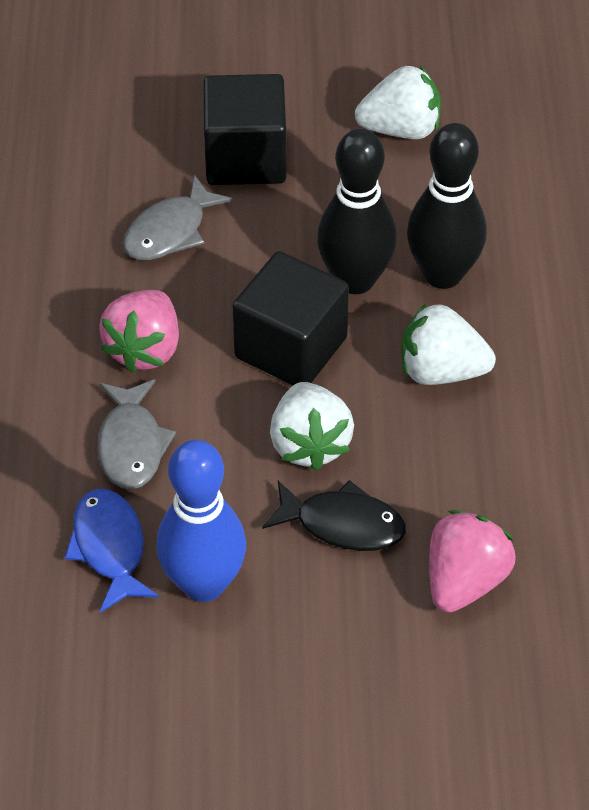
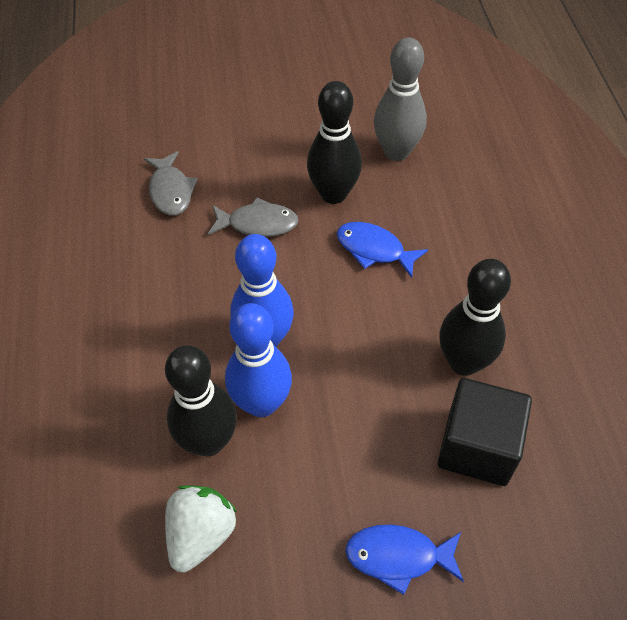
black bowling pin: [317,129,397,294] [407,123,487,289] = 2 -> [165,345,237,456] [307,81,362,204] [439,259,511,376] = 3
black cube: [203,74,286,185] [233,251,349,385] = 2 -> [438,378,532,486] = 1
black fish: [262,480,406,551] = 1 -> none = 0
blue bowling pin: [156,440,246,602] = 1 -> [225,303,292,417] [231,234,294,347] = 2
blue fish: [64,489,159,613] = 1 -> [337,222,428,278] [345,525,464,595] = 2
grey bowling pin: none = 0 -> [374,37,427,161] = 1
pink strawberry: [99,290,179,372] [429,510,516,613] = 2 -> none = 0
white strawberry: [270,382,354,471] [355,66,441,139] [401,303,496,385] = 3 -> [165,486,237,573] = 1

